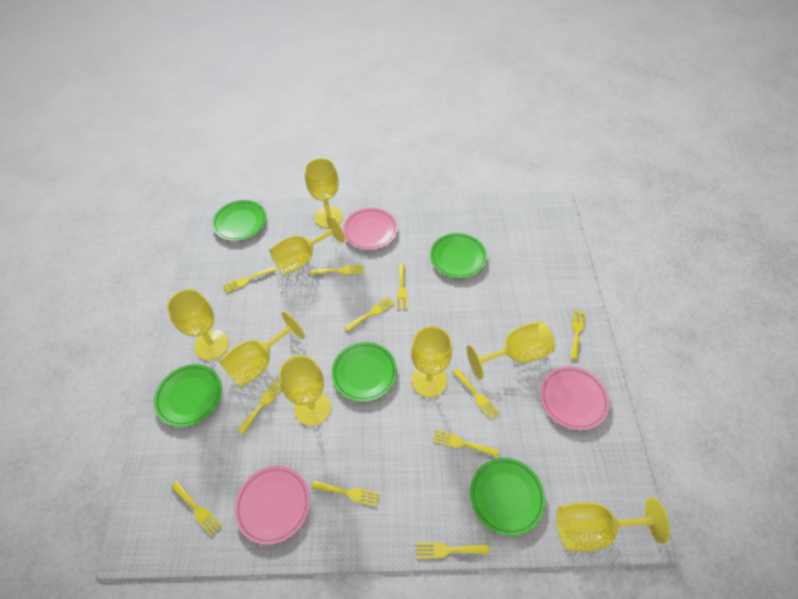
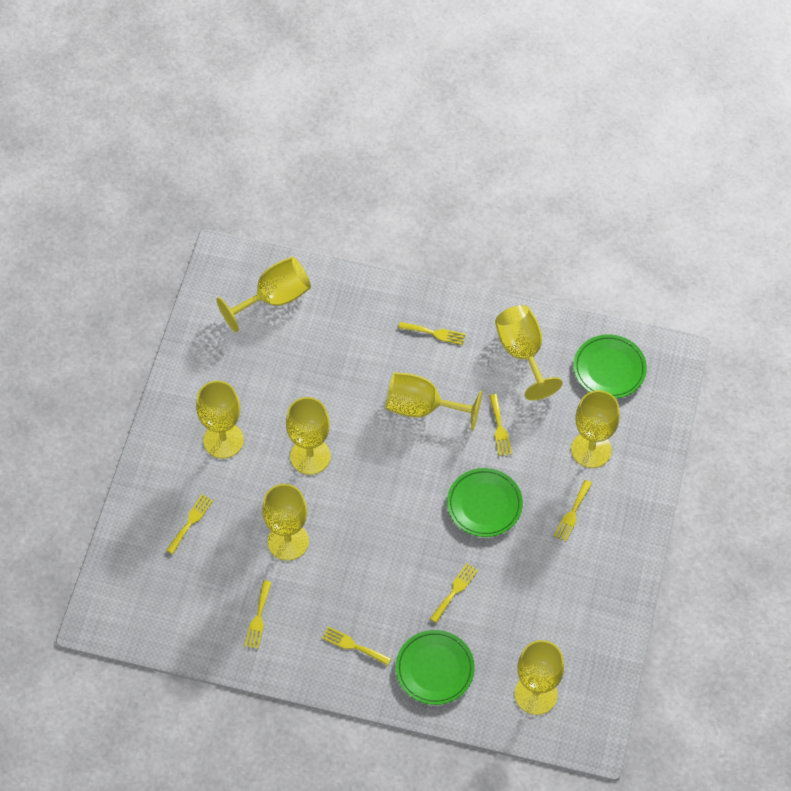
green plate: [154,364,222,427] [212,200,267,241] [332,342,397,402] [430,233,487,278] [470,458,546,536] = 5 -> [396,630,475,705] [447,468,523,537] [573,334,647,399] = 3
pink plate: [234,466,310,545] [343,208,398,250] [540,366,610,430] = 3 -> none = 0
yellow fork: [171,481,222,537] [223,267,276,293] [238,380,281,434] [311,265,364,275] [312,481,380,507] [345,297,395,332] [397,264,408,310] [416,543,489,558] [433,429,499,457] [453,368,500,420] [570,310,585,360] = 11 -> [166,494,213,554] [245,581,272,649] [322,627,391,666] [398,322,466,345] [430,563,478,623] [489,394,512,456] [554,480,592,541] = 7

